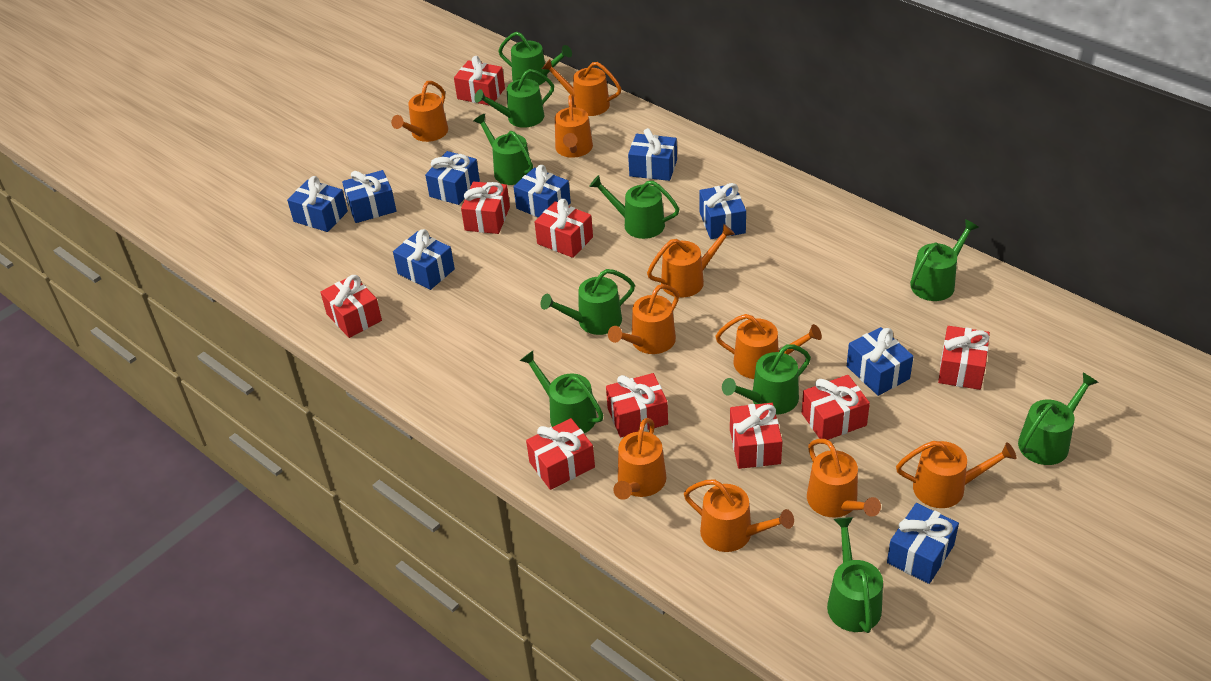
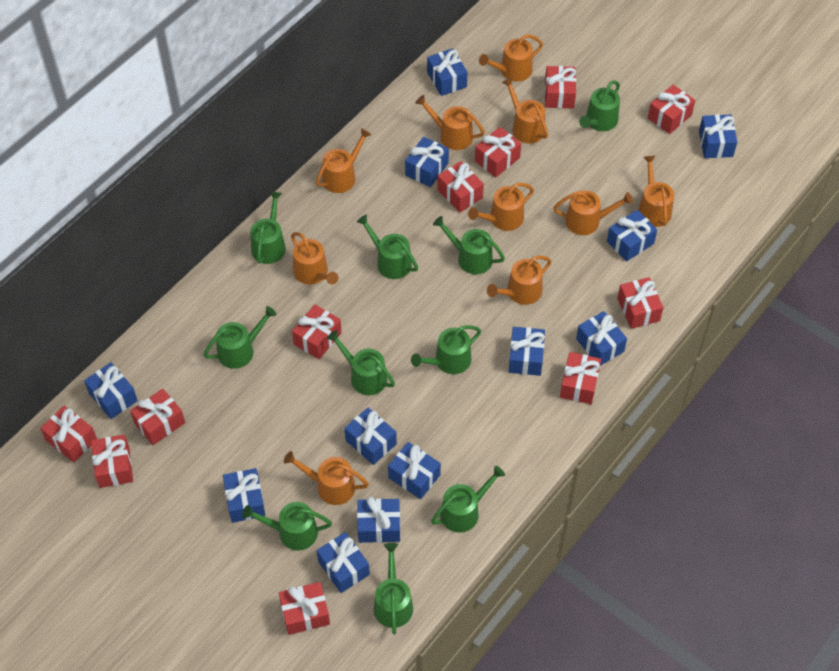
blue gift: [287,176,348,232] [342,170,396,223] [393,229,455,290] [425,151,480,205] [513,165,571,217] [628,128,677,181] [699,183,746,239] [847,327,914,396] [887,503,959,584] = 9 -> [84,362,138,419] [223,468,265,523] [317,532,370,593] [344,407,397,465] [357,497,400,543] [388,442,441,499] [405,137,449,187] [427,48,468,96] [509,327,545,376] [576,311,627,366] [607,210,657,262] [699,114,737,158] = 12
red gift: [320,275,382,338] [454,56,505,106] [461,182,510,234] [526,418,595,490] [535,199,593,258] [606,373,668,437] [730,403,782,469] [802,375,870,440] [938,326,990,390] = 9 -> [40,406,97,462] [91,435,133,488] [130,389,185,445] [279,582,330,635] [292,304,342,359] [437,161,484,213] [475,127,521,178] [545,66,576,108] [560,352,601,404] [617,277,664,329] [648,85,695,134] = 11

